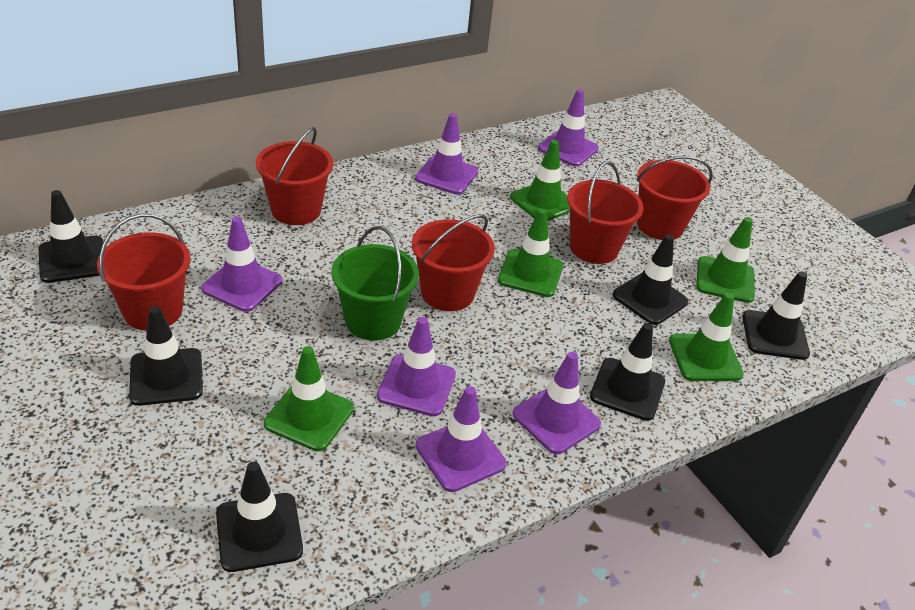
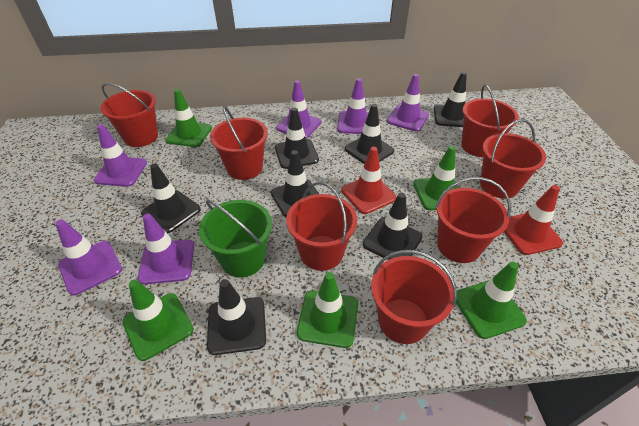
black traffic cone: [39,190,103,283] [129,306,203,406] [216,462,303,572] [590,323,665,421] [613,234,688,325] [742,271,810,360] = 6 -> [141,163,201,233] [207,279,266,355] [271,150,319,217] [275,107,319,169] [345,104,394,164] [363,193,422,260] [434,72,467,127] = 7
red bucket: [97,214,191,331] [256,127,333,225] [412,214,495,311] [567,161,644,264] [637,156,712,240] = 5 -> [100,83,158,147] [210,106,268,180] [286,182,357,271] [371,250,457,344] [435,177,511,263] [461,85,519,157] [480,119,546,199] = 7
red traffic cone: none = 0 -> [341,147,396,214] [504,185,563,255] = 2

